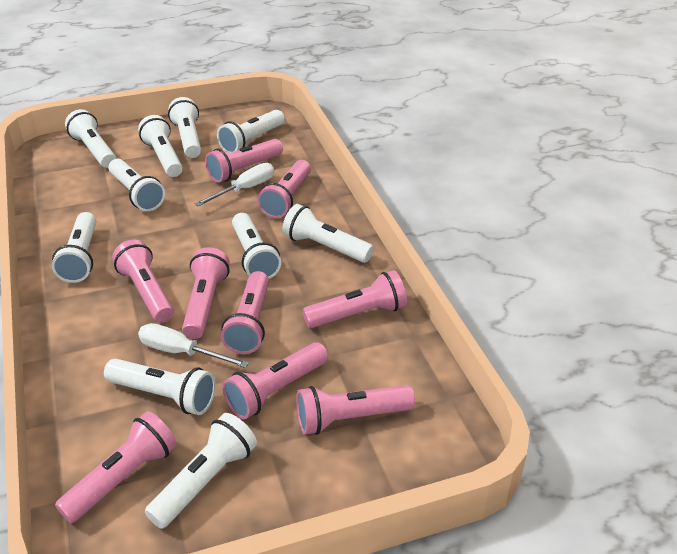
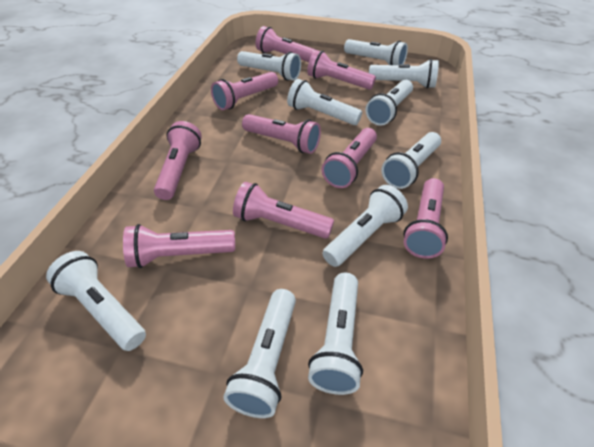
white screwdriver: [138,323,249,368] [195,163,274,206] = 2 -> none = 0

